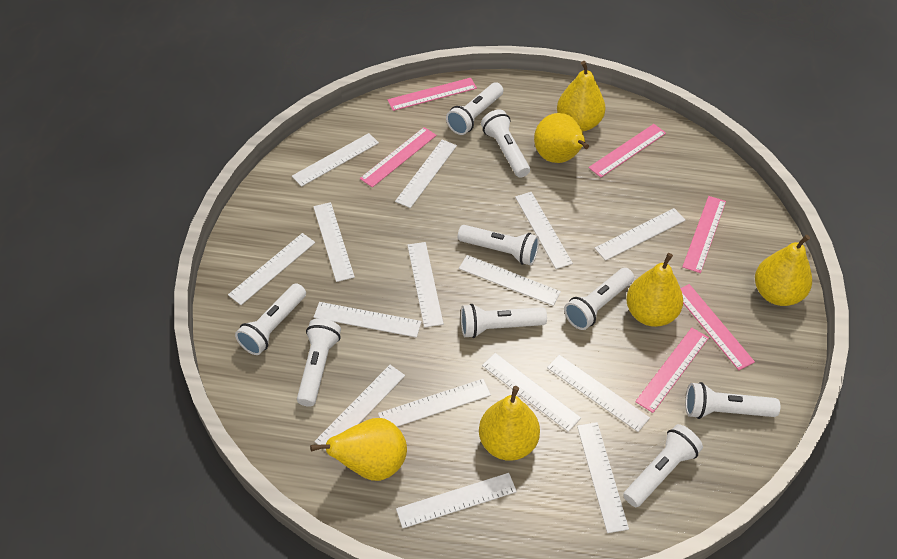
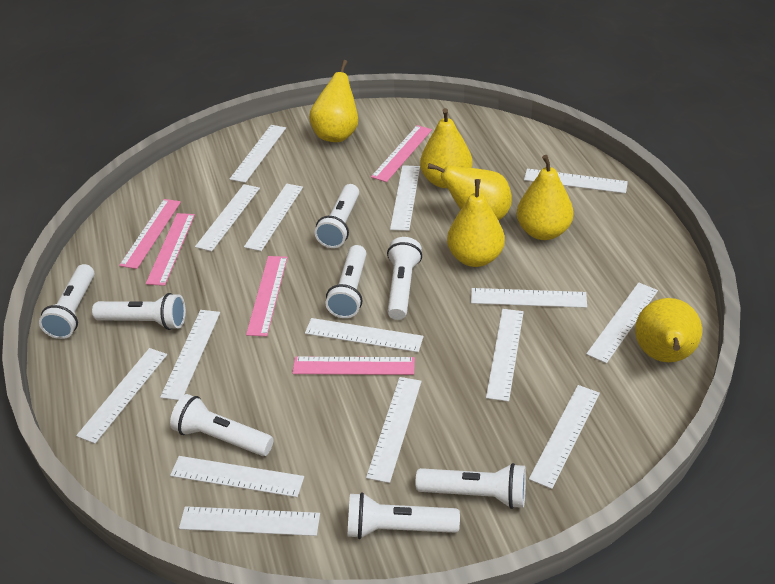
pink ruler: [360,127,437,187] [387,78,477,111] [589,124,666,178] [635,328,709,413] [680,284,755,370] [682,196,726,273] = 6 -> [119,199,181,269] [146,213,195,286] [246,256,288,337] [292,357,415,375] [371,125,432,182] = 5
white flashlight: [235,283,306,355] [297,318,341,407] [446,82,503,135] [458,225,539,265] [461,304,547,338] [481,109,530,178] [564,268,634,330] [623,424,703,507] [685,382,780,419] = 9 -> [39,264,95,339] [92,293,186,330] [170,394,273,456] [315,184,359,248] [326,245,366,318] [348,492,460,539] [387,237,422,320] [415,463,526,509] = 8

